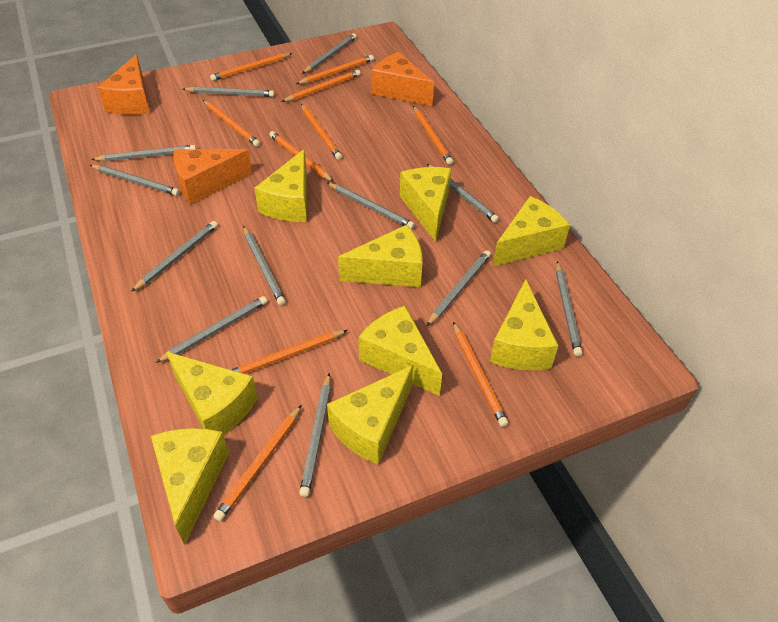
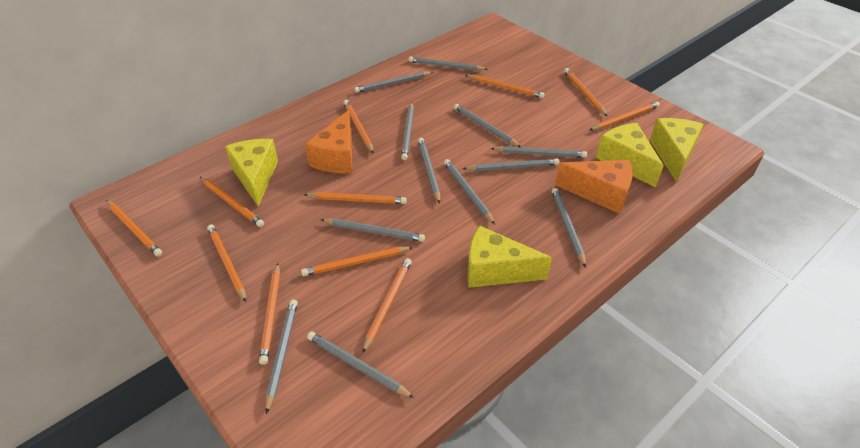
orange cheese: [98,54,150,115] [173,149,252,205] [372,52,434,106] = 3 -> [305,110,352,173] [555,160,633,214] = 2
orange pencil: [203,100,260,147] [210,53,292,81] [213,405,302,521] [232,330,348,374] [269,131,334,182] [281,70,361,102] [296,55,374,84] [301,104,342,160] [413,106,453,165] [453,322,508,427] = 10 -> [106,200,162,257] [200,177,264,227] [207,224,246,302] [259,263,280,365] [301,247,413,276] [304,192,407,204] [343,100,374,154] [362,258,412,354] [465,75,544,98] [564,68,607,116] [590,102,660,130] = 11
yellow cheese: [151,428,229,545] [166,352,258,435] [254,149,307,222] [327,365,413,465] [338,225,422,287] [358,306,442,396] [400,167,451,242] [490,279,559,370] [493,196,570,266] = 9 -> [225,139,278,207] [467,225,552,288] [596,123,664,188] [650,118,704,183] = 4

